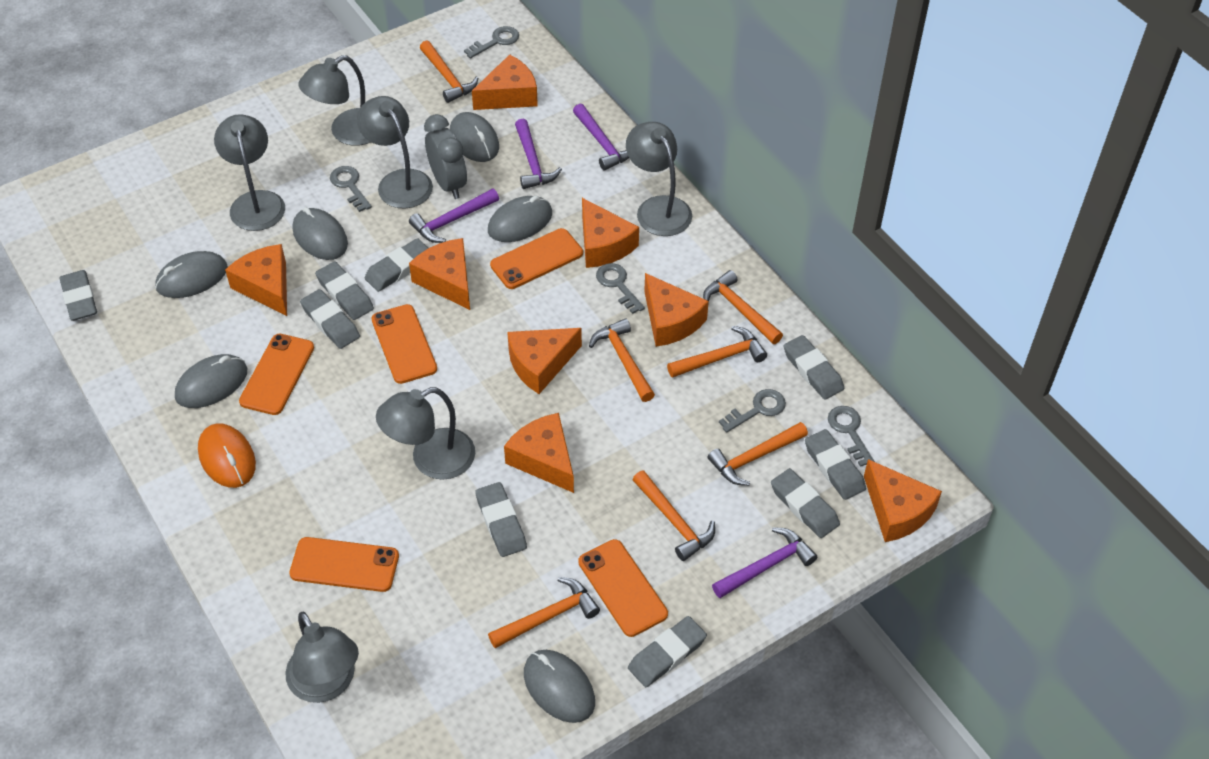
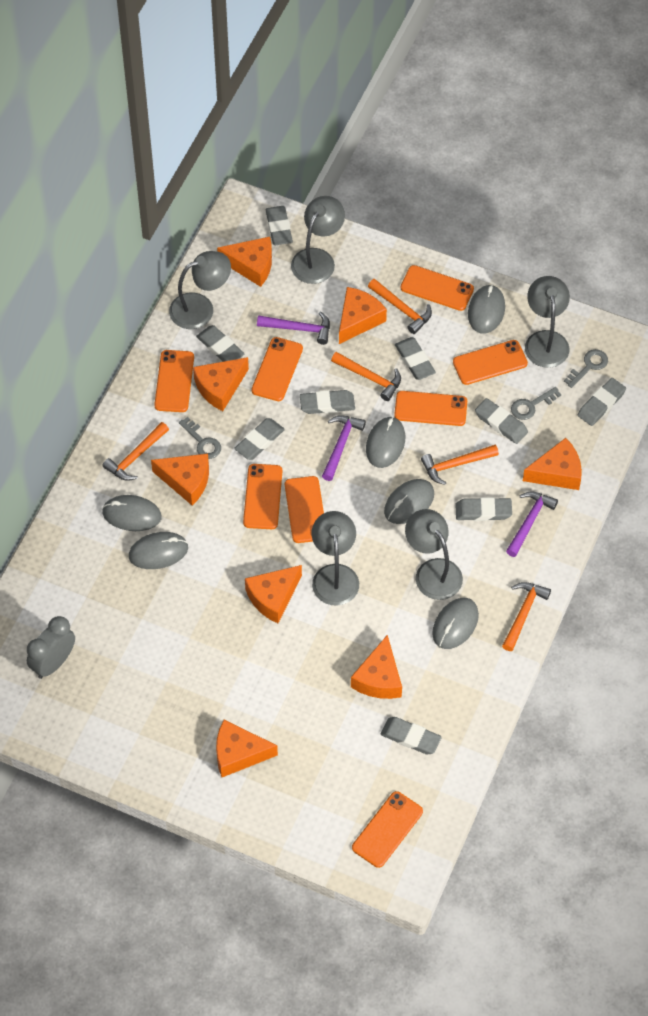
grey key: [330,166,372,212] [464,26,519,58] [596,263,645,314] [719,389,786,433] [828,406,875,467] = 5 -> [179,417,221,459] [511,387,561,420] [564,349,608,388] = 3
grey lamp: [214,114,285,231] [285,612,359,703] [298,55,371,146] [357,96,433,209] [376,387,475,480] [626,122,692,236] = 6 -> [169,251,231,329] [291,196,345,284] [311,511,359,606] [405,509,463,600] [525,276,570,368] = 5
orange hammer: [420,40,478,103] [488,577,600,648] [589,318,655,402] [633,470,715,561] [667,326,767,378] [703,270,783,344] [708,422,808,486] = 7 -> [102,422,169,481] [331,352,401,401] [368,279,432,334] [421,445,499,485] [502,582,551,651] = 5
orange mouse: [198,423,256,488] = 1 -> none = 0
orange phone: [239,334,314,415] [289,537,399,592] [371,304,437,384] [490,228,583,289] [578,539,668,637] = 5 -> [154,350,194,412] [243,464,282,529] [251,337,303,401] [285,476,324,543] [352,791,423,868] [394,391,467,426] [401,265,474,311] [453,340,528,385] = 8
purple hammer: [409,188,499,243] [515,119,562,189] [573,104,629,171] [712,527,817,598] = 4 -> [257,311,330,345] [322,415,366,481] [506,491,558,557] = 3

